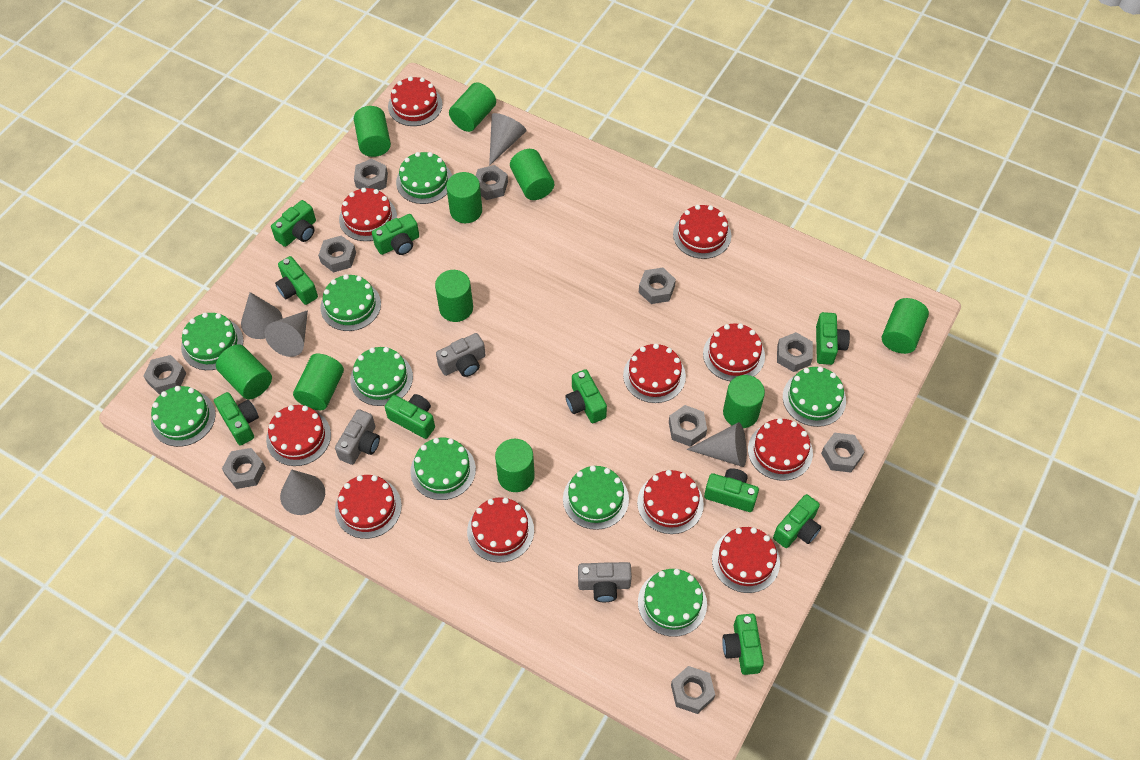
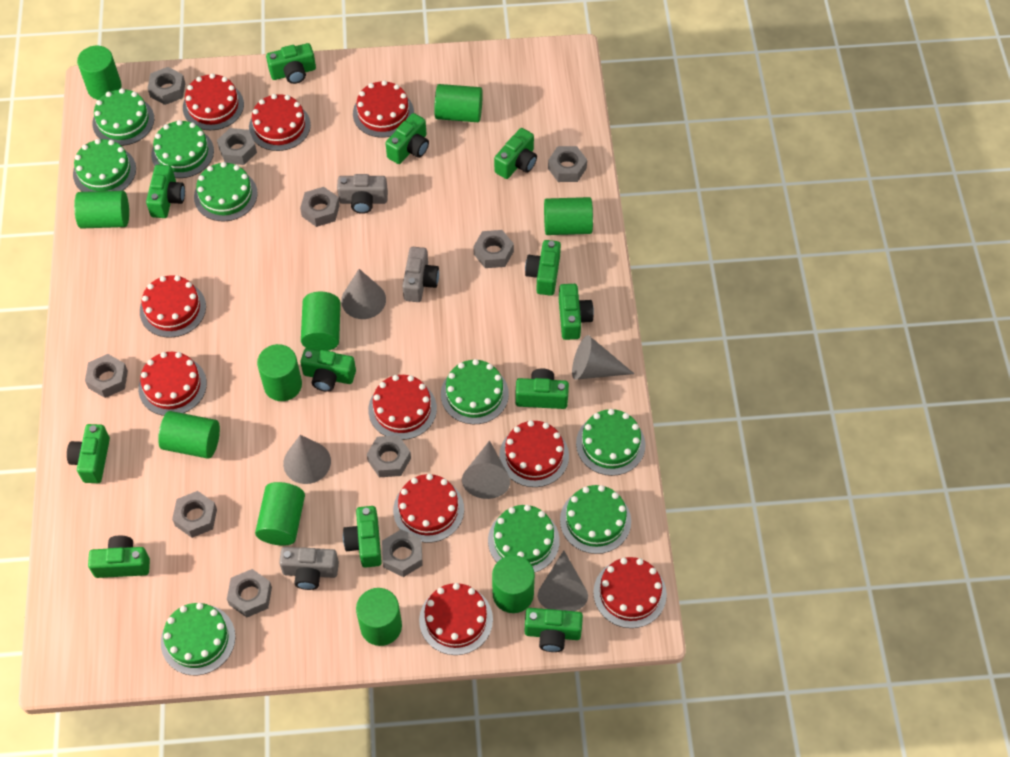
green camera: [214,392,259,445] [271,200,316,247] [275,256,318,305] [372,214,419,255] [385,394,435,439] [565,369,607,423] [704,468,759,512] [722,614,764,675] [773,494,821,548] [816,312,850,365] = 10 -> [67,424,110,483] [88,536,150,578] [146,165,185,218] [266,43,316,84] [300,348,356,392] [343,506,382,568] [385,113,429,164] [494,128,537,179] [515,369,569,409] [525,240,561,296] [525,608,583,652] [559,284,594,340] = 12
red cake: [266,405,331,466] [335,475,402,539] [339,188,397,241] [388,77,442,126] [467,497,534,563] [623,343,686,403] [637,470,704,534] [673,205,731,259] [703,323,765,381] [712,527,780,593] [748,418,813,481] = 11 -> [138,352,207,416] [140,275,206,338] [183,73,244,130] [249,94,311,151] [353,80,414,138] [368,375,437,440] [393,474,464,543] [419,583,493,655] [499,420,569,487] [593,557,667,628] = 10

